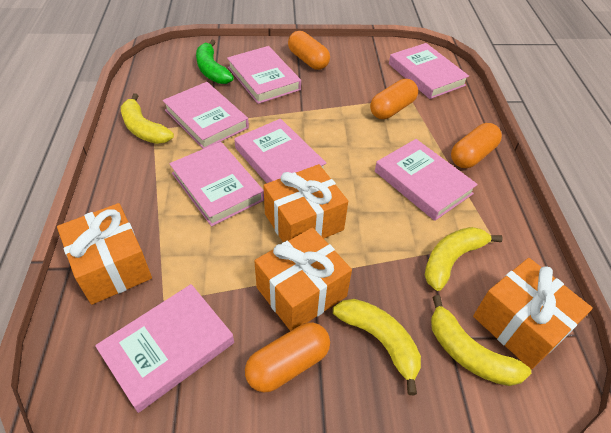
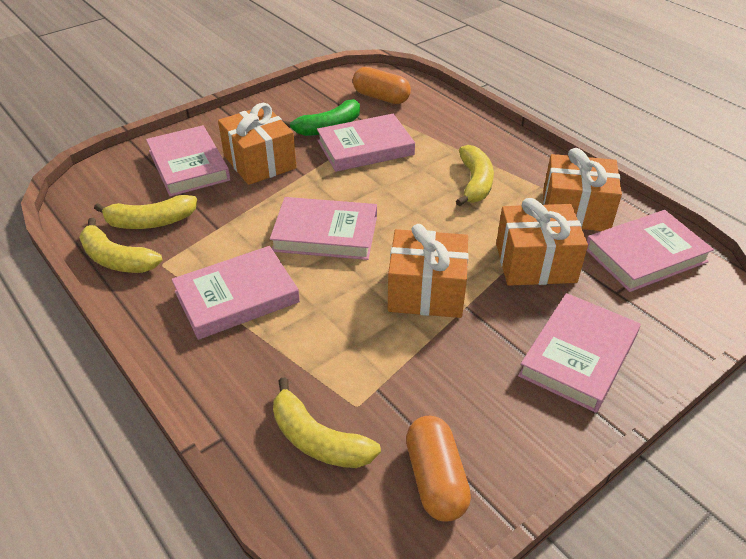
orange capsule: [245,322,330,392] [288,31,330,70] [370,79,418,119] [451,123,502,168] = 4 -> [353,67,411,104] [406,416,471,522] = 2
pink book: [95,284,234,413] [163,82,249,149] [169,142,264,226] [227,46,301,104] [234,119,326,183] [375,139,478,221] [389,43,469,99] = 7 -> [146,125,230,197] [171,246,300,340] [270,197,377,260] [317,114,415,172] [518,293,641,413] [587,210,714,292] = 6

